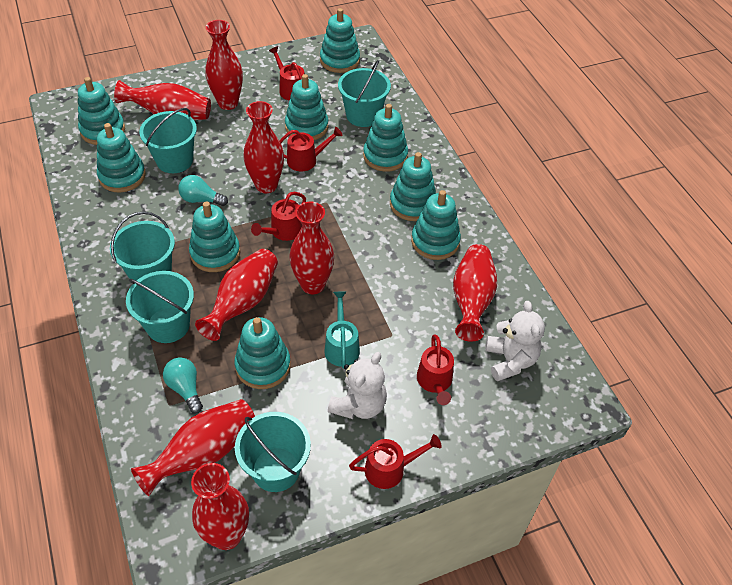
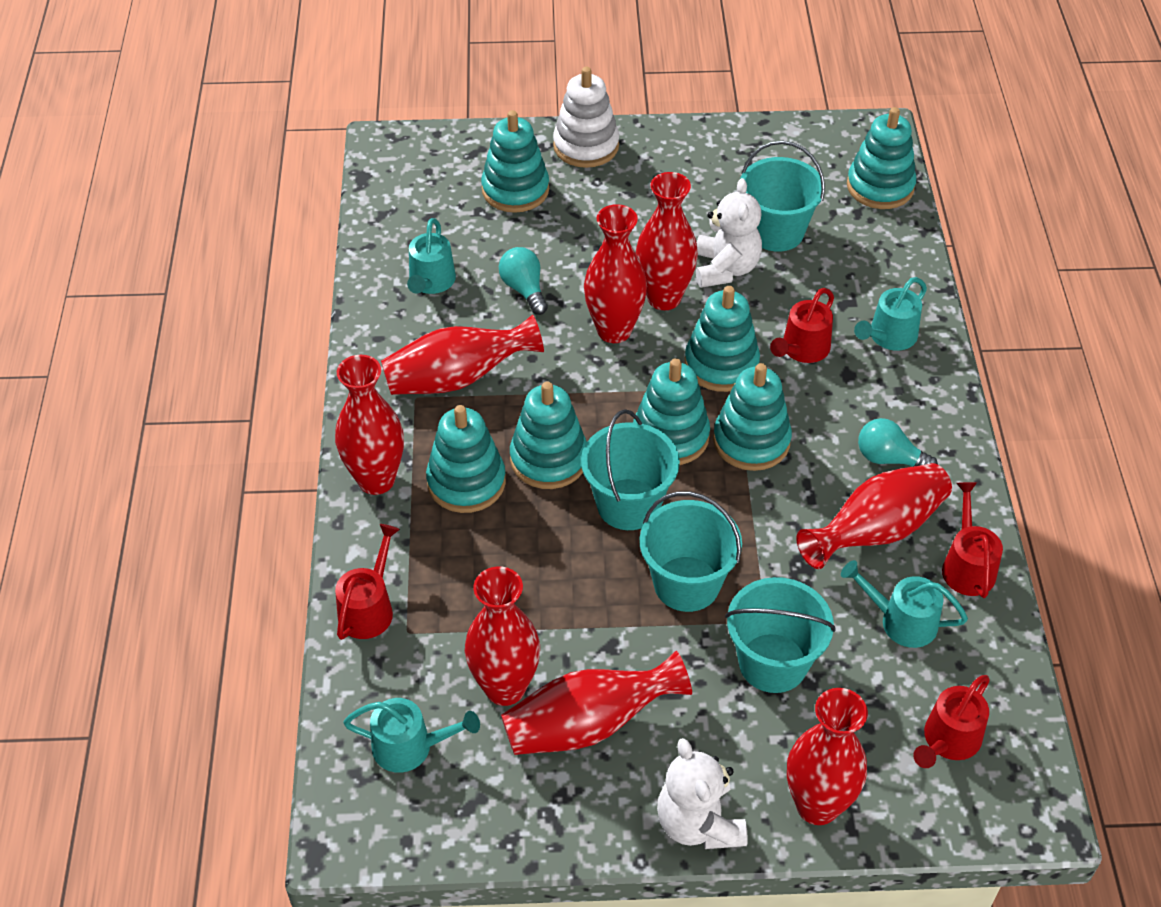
red watering can: [251,192,306,241] [269,46,305,100] [279,127,343,171] [349,434,442,489] [417,334,454,405] = 5 -> [335,524,400,640] [770,288,834,363] [913,675,990,768] [942,482,1003,598] = 4
turquoise bucket: [110,211,175,281] [126,271,194,343] [139,108,197,173] [235,412,311,492] [338,60,391,127] = 5 -> [581,409,680,530] [640,491,742,612] [725,577,835,693] [740,141,825,252] = 4
turquoise stacking toy: [78,77,125,145] [97,123,146,193] [189,202,240,272] [235,317,291,389] [285,74,328,140] [320,8,360,73] [363,104,408,172] [390,152,436,221] [411,190,461,260] = 9 -> [426,405,506,513] [481,110,549,213] [510,381,587,489] [633,358,710,465] [685,286,760,392] [713,363,792,471] [847,107,916,209] = 7
turquoise watering can: [324,291,360,369] = 1 -> [343,698,480,773] [407,218,456,294] [841,560,968,648] [854,277,927,351] = 4
white stacking toy: none = 0 -> [553,67,619,168] = 1

